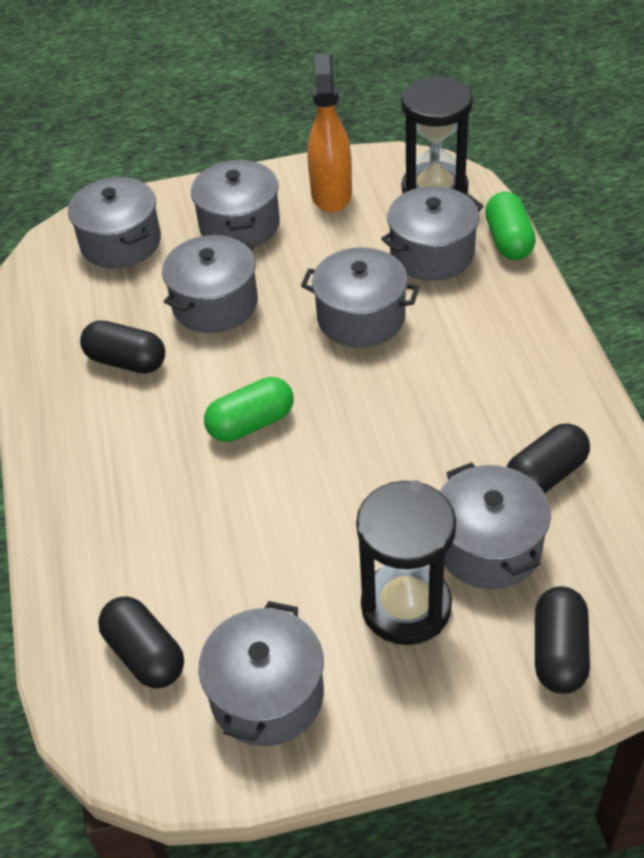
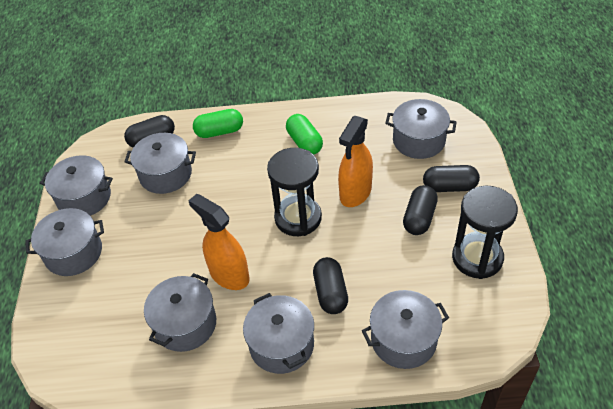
orange spray bottle: [308,53,352,213] = 1 -> [188,194,249,290] [338,115,373,207] = 2

